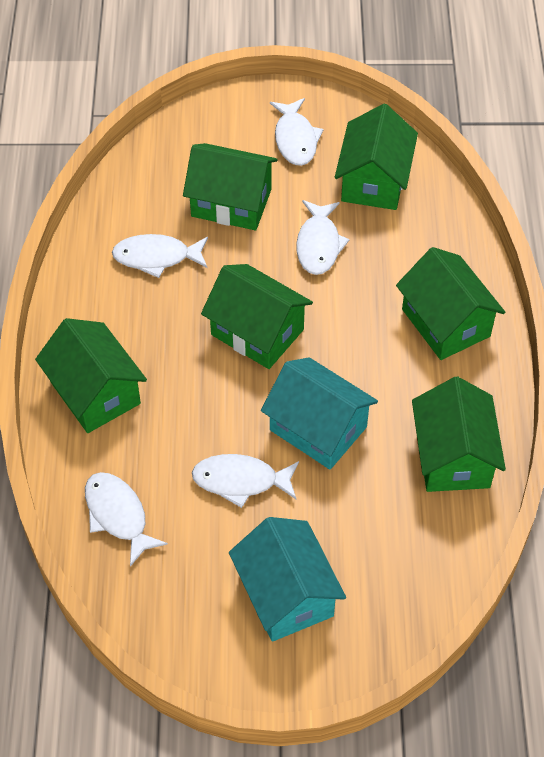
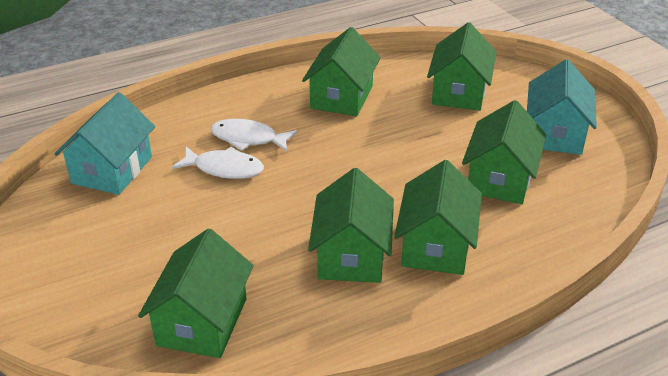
white fish: [85,472,168,567] [112,234,208,278] [192,454,299,508] [270,98,323,166] [296,200,350,275] = 5 -> [172,147,264,179] [211,119,298,152] = 2

